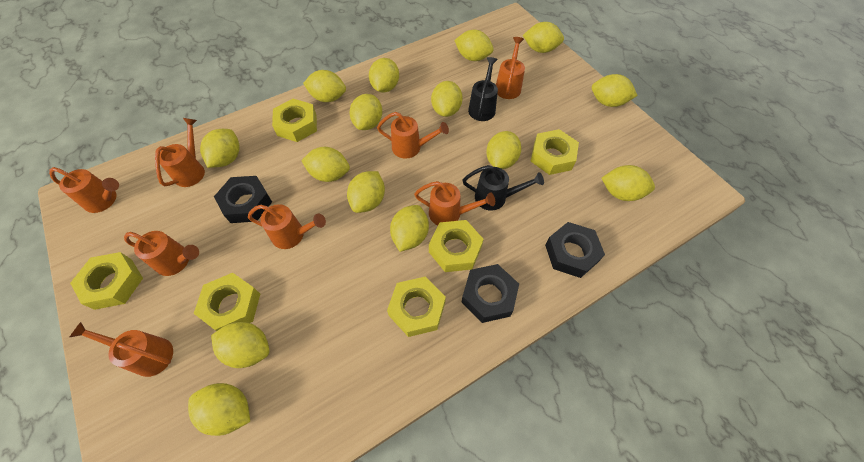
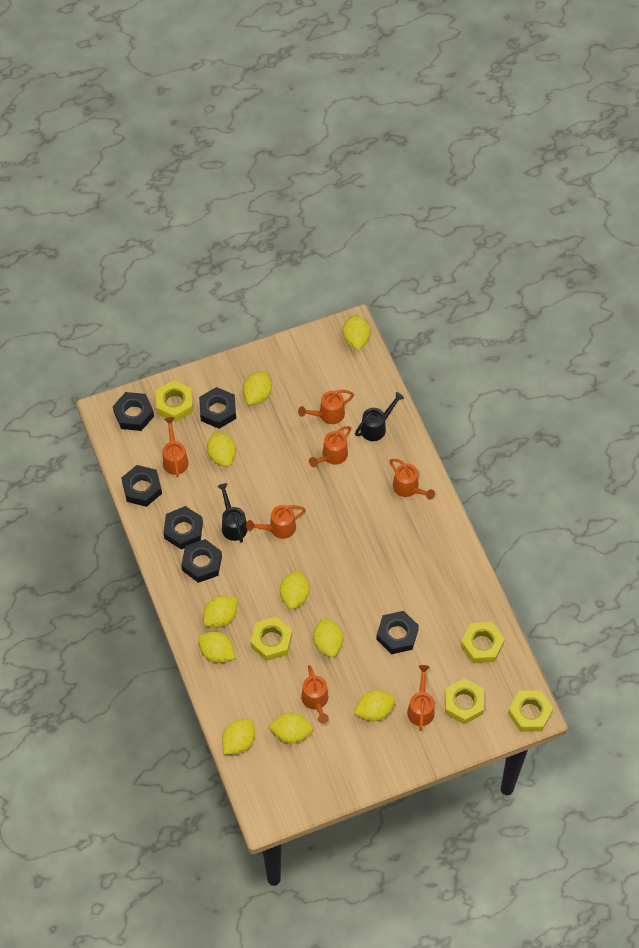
black nut: [214,176,272,223] [462,264,519,323] [545,222,605,278] = 3 -> [113,392,154,431] [121,465,162,507] [163,506,203,550] [181,539,222,583] [199,387,236,429] [376,611,419,654] = 6
orange watering can: [49,167,119,213] [69,322,173,377] [124,231,199,276] [155,118,205,187] [248,204,326,249] [377,112,449,159] [414,181,495,225] [496,37,525,99] = 8 -> [163,417,189,477] [246,505,306,539] [298,390,354,424] [301,665,329,723] [309,426,351,467] [389,459,435,500] [407,665,435,731] = 7
yellow lemon: [188,383,250,436] [200,129,240,168] [211,322,269,368] [301,147,350,182] [303,70,346,102] [347,171,385,213] [349,94,382,130] [369,58,399,93] [390,205,429,252] [431,81,463,117] [454,30,494,61] [486,131,521,169] [523,22,564,53] [592,74,638,107] [601,165,655,201] = 15 -> [198,631,235,663] [203,596,237,628] [207,432,236,467] [222,719,255,754] [243,372,272,405] [268,712,313,744] [280,570,310,609] [313,617,343,657] [343,315,370,350] [354,690,395,721] = 10
yellow nut: [70,252,143,310] [193,273,260,331] [272,99,317,142] [387,277,446,337] [429,220,484,272] [531,129,579,175] = 6 -> [156,380,193,422] [251,617,292,661] [445,678,484,724] [461,622,505,663] [508,690,553,732] = 5

